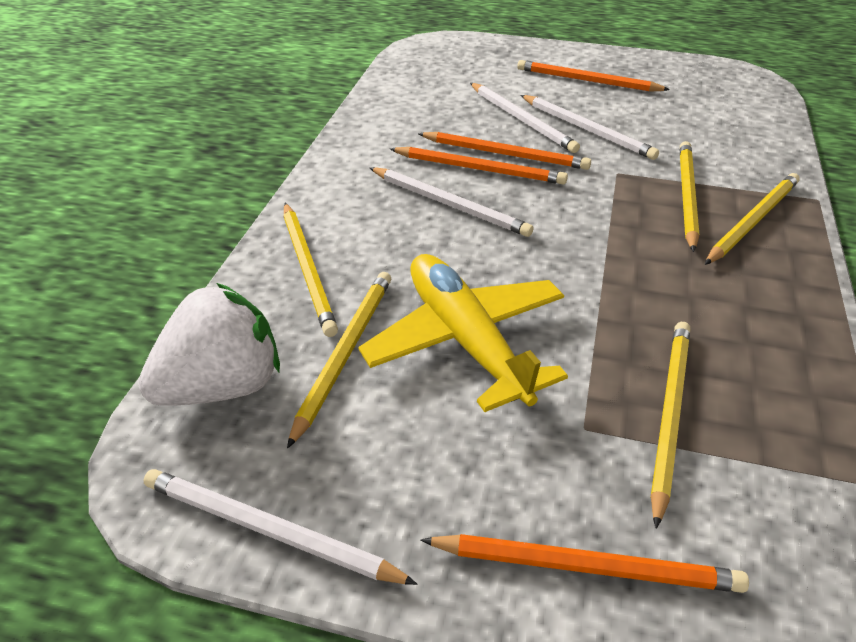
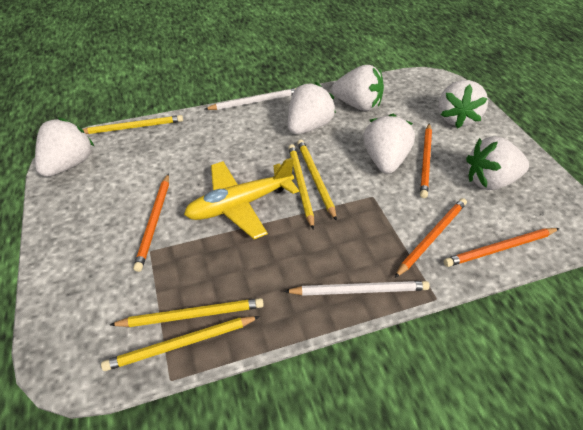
white pencil: [143,469,417,585] [369,167,534,237] [470,83,580,153] [521,95,659,160] = 4 -> [205,88,296,110] [284,281,430,296] = 2
white strawberry: [138,283,280,406] = 1 -> [35,118,94,177] [288,82,336,134] [332,65,384,111] [363,114,415,174] [438,80,488,129] [466,136,529,190] = 6

